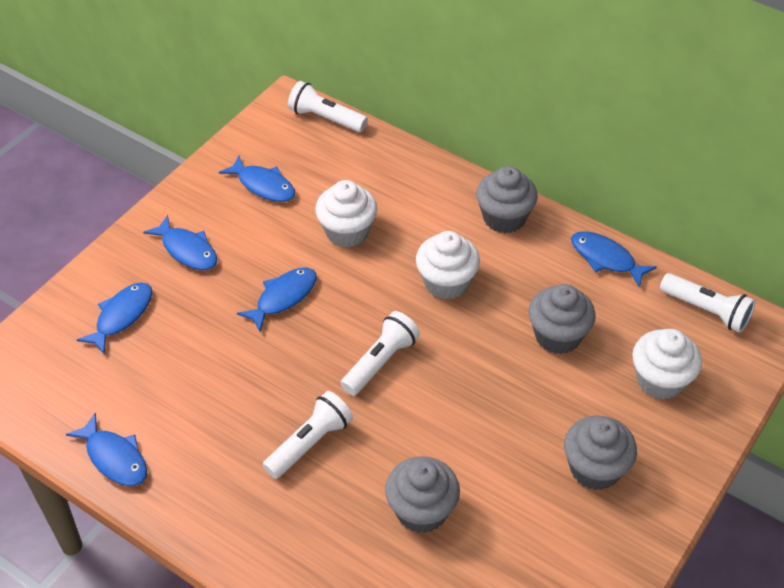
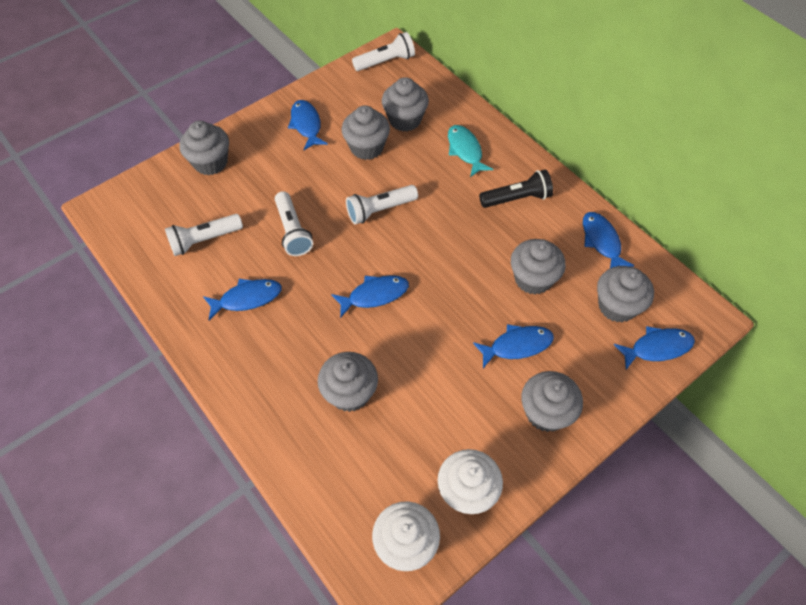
black flashlight: none = 0 -> [479,170,553,208] = 1
grey cupcake: [385,456,460,533] [476,166,538,233] [529,284,596,354] [564,415,637,490] = 4 -> [180,121,229,175] [318,352,378,412] [342,105,390,160] [382,77,429,131] [511,239,566,295] [521,371,583,432] [597,266,654,322] = 7
turquoise fish: none = 0 -> [448,125,493,177] = 1
white cupcake: [315,180,377,248] [416,231,480,300] [632,329,702,400] = 3 -> [372,501,440,571] [438,449,503,514] = 2

